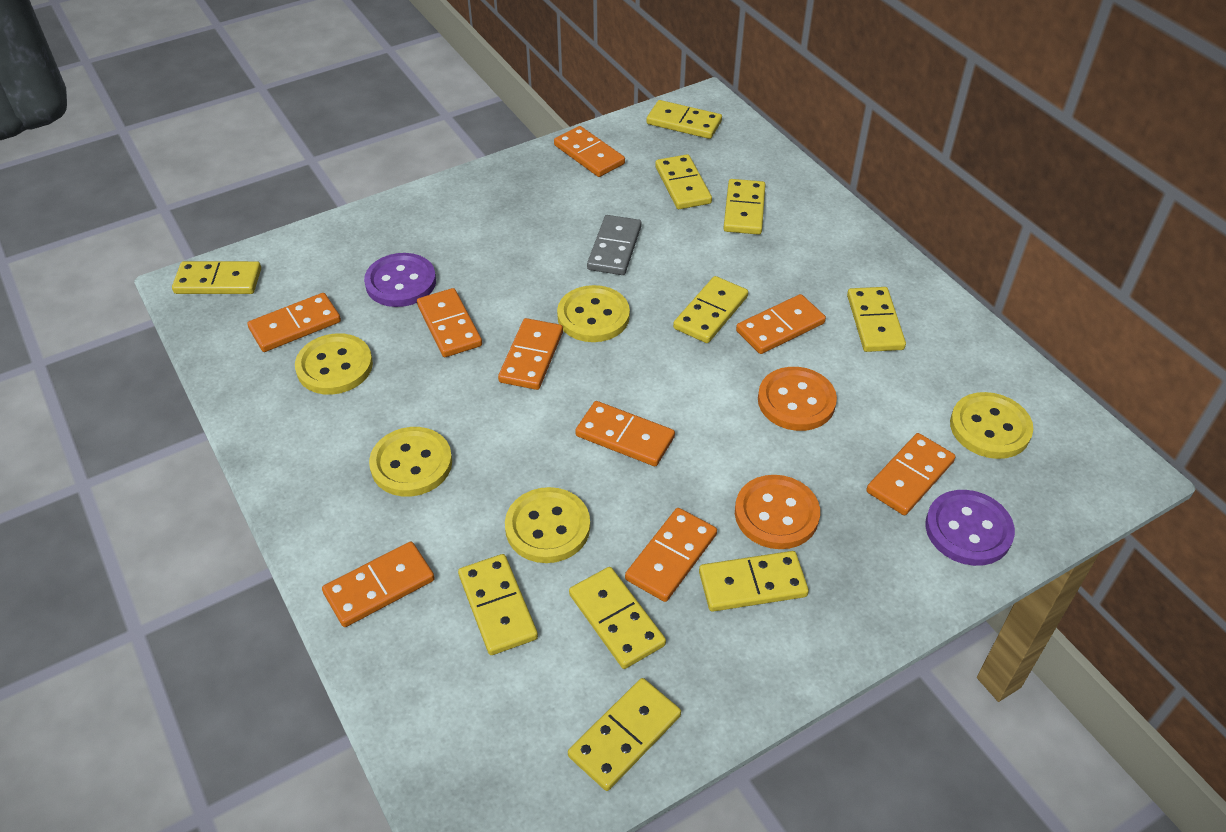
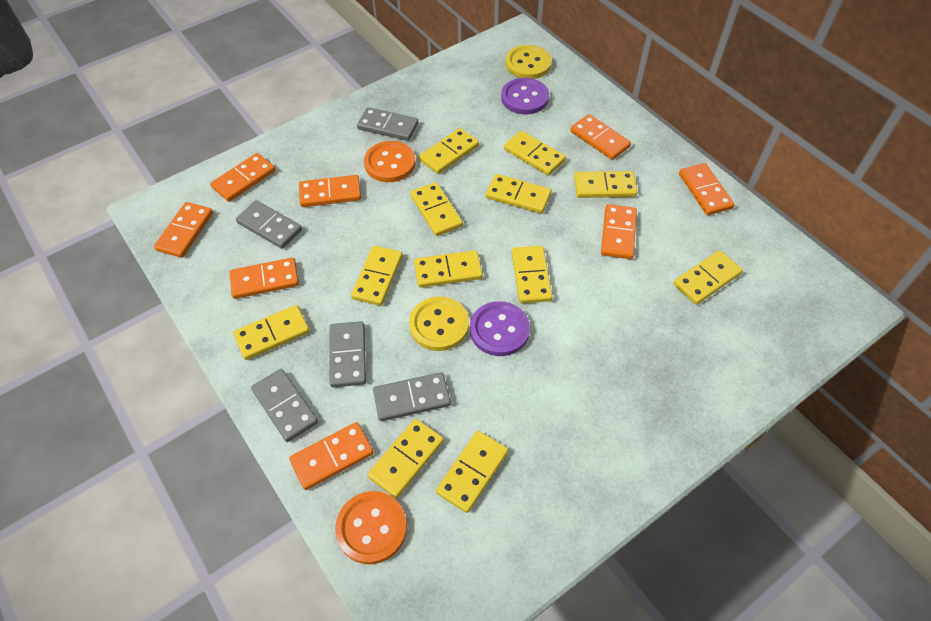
grey domino: [587,215,642,275] = 1 -> [236,200,302,249] [251,369,318,442] [329,321,366,387] [357,107,418,141] [373,372,451,421] = 5
orange domino: [247,293,341,352] [322,542,435,627] [417,288,482,357] [498,318,563,390] [554,126,625,177] [575,401,675,466] [625,508,717,602] [736,294,826,354] [866,433,956,515] = 9 -> [154,202,213,258] [210,153,276,202] [229,258,299,299] [289,422,374,490] [299,175,361,207] [570,114,631,160] [601,204,637,259] [679,163,735,215] = 8
yellow button: [295,333,373,395] [369,427,452,497] [505,487,590,563] [557,285,630,342] [950,392,1033,459] = 5 -> [409,296,469,351] [506,45,552,79] = 2
yellow domino: [172,261,261,294] [458,554,538,655] [568,678,681,791] [569,567,666,669] [646,100,722,139] [655,154,712,209] [673,276,748,343] [699,551,809,612] [723,179,766,235] [847,287,906,352] = 10 -> [233,305,310,360] [351,246,403,306] [367,419,444,498] [410,182,463,236] [414,250,483,288] [419,128,479,174] [436,431,508,513] [486,174,552,214] [504,130,566,176] [512,246,553,303] [574,171,638,198] [673,250,743,305] = 12

